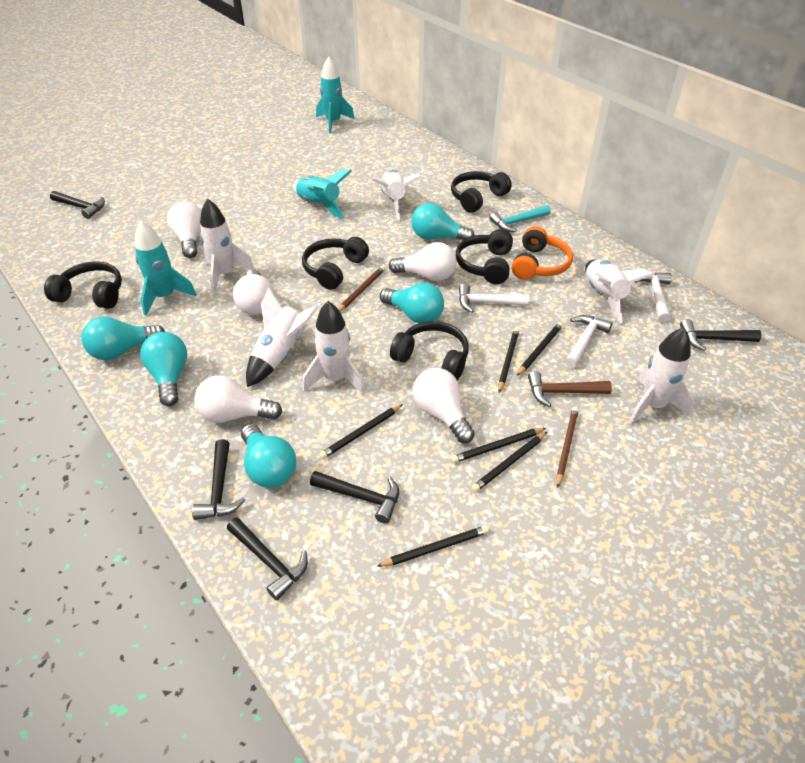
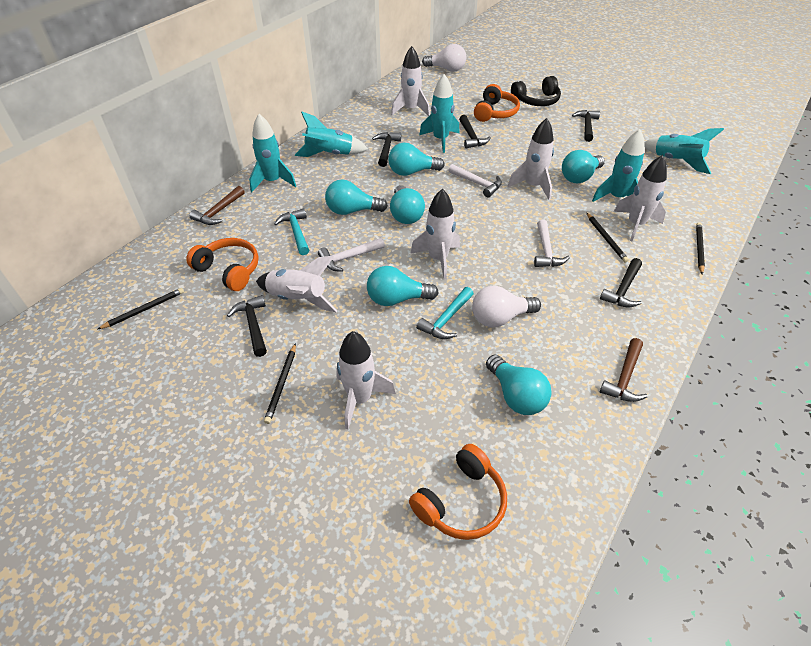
black headphones: [44,261,122,309] [302,237,369,290] [390,321,469,380] [451,171,512,213] [456,229,513,284] = 5 -> [511,76,561,106] = 1
black pencil: [319,404,403,459] [376,525,489,567] [451,428,546,463] [472,432,547,492] [498,328,519,393] [517,322,563,376] = 6 -> [97,288,184,330] [264,343,296,424] [586,212,629,262] [696,222,705,274] = 4
brown hammer: [528,371,612,407] = 1 -> [189,186,245,225] [600,338,648,402] = 2
brown pencil: [338,266,385,311] [556,407,579,488] = 2 -> none = 0
orange headphones: [512,226,573,280] = 1 -> [186,238,259,291] [409,444,507,540] [474,84,520,122] = 3
turquoise hammer: [489,205,550,232] = 1 -> [274,208,309,255] [416,287,474,339] = 2
turquoise light bulb: [81,317,165,360] [140,332,188,406] [241,424,296,488] [380,283,444,323] [411,203,474,241] = 5 -> [325,179,388,215] [367,266,439,306] [388,143,445,176] [390,185,425,224] [486,354,552,415] [562,150,605,183] = 6
turquoise rocket: [135,221,197,316] [293,170,352,219] [316,57,355,133] = 3 -> [249,114,296,192] [295,111,368,157] [419,74,460,153] [592,129,644,202] [644,128,724,174] = 5
white light bulb: [167,201,201,258] [194,375,282,423] [233,269,274,315] [389,242,457,281] [413,368,475,443] = 5 -> [422,44,466,72] [472,286,541,327] = 2

